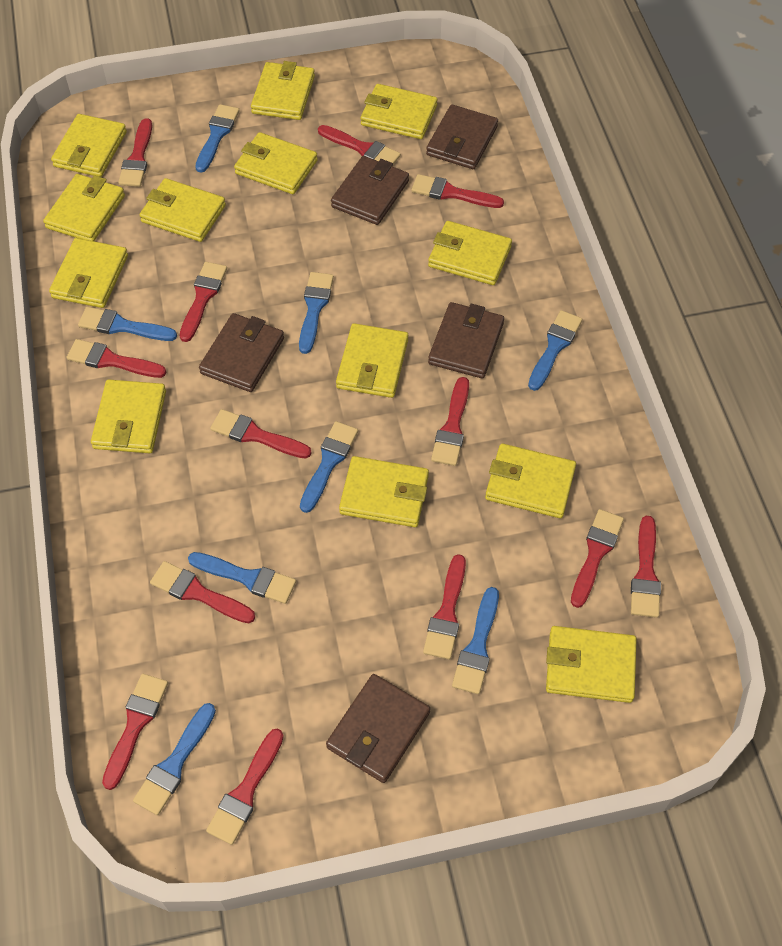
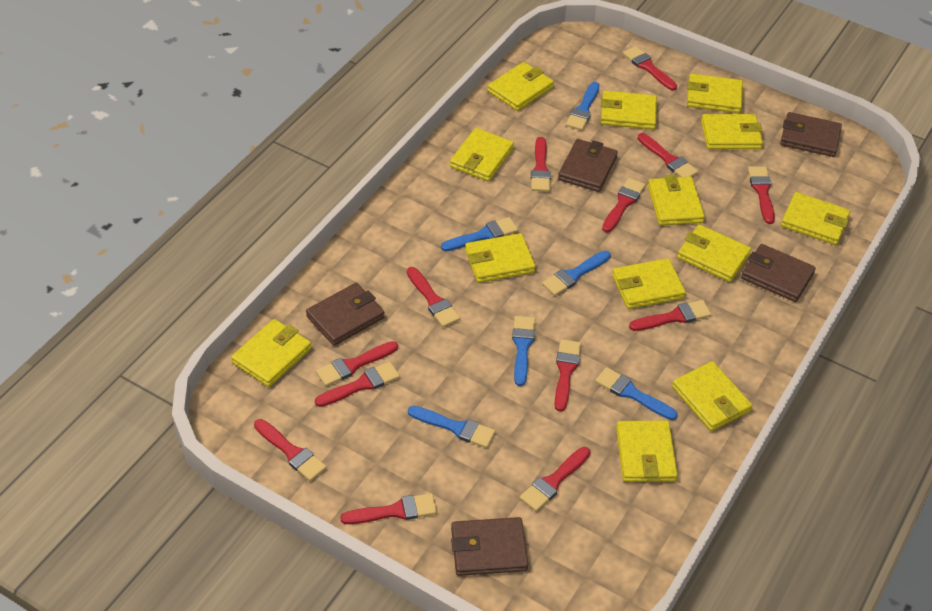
blue brush: [78,307,177,341] [133,703,216,815] [188,552,296,604] [195,104,240,173] [299,272,334,354] [300,421,358,513] [452,587,499,694] [528,310,582,391] = 8 -> [408,406,495,448] [441,217,518,251] [512,316,535,386] [542,251,611,296] [566,82,600,130] [595,367,678,420] = 6

